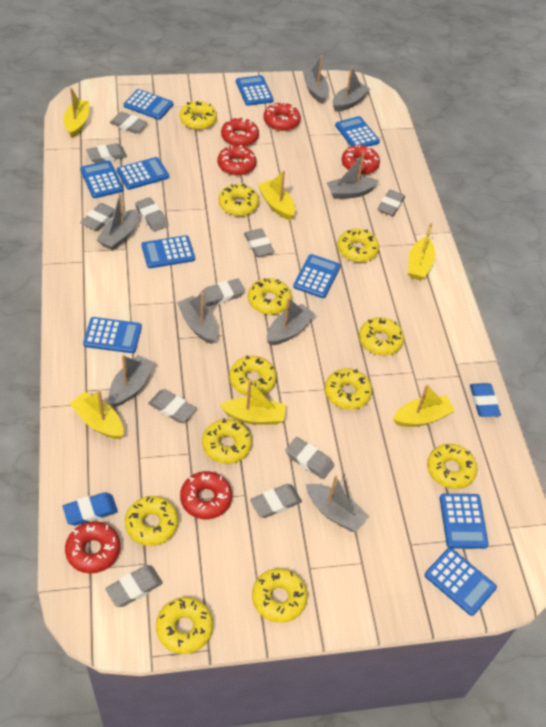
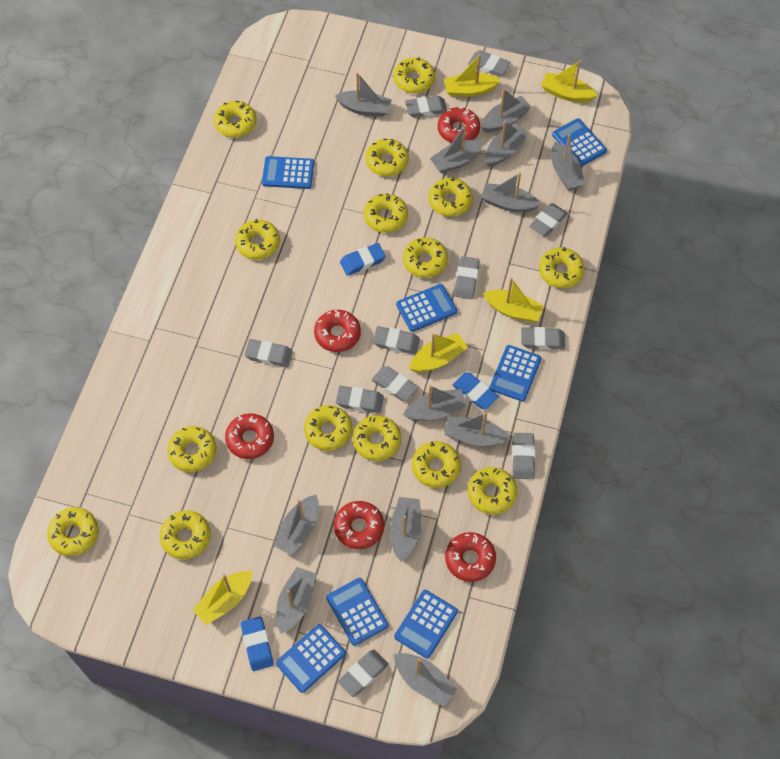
blue calculator: [80,161,124,198] [83,317,142,353] [117,157,169,190] [124,89,173,120] [141,235,195,268] [236,75,274,106] [293,254,341,298] [335,116,380,146] [425,548,497,616] [440,494,489,549] = 10 -> [262,156,314,189] [276,624,346,693] [326,578,388,646] [394,590,458,659] [396,284,457,332] [490,345,541,402] [552,118,607,167] = 7
blue eraser: [63,492,118,526] [470,383,501,417] = 2 -> [241,616,274,671] [340,243,386,276] [452,373,499,409] = 3
grey boat: [97,193,137,250] [109,355,154,407] [177,293,217,344] [267,297,315,346] [302,55,329,104] [306,475,368,532] [326,154,379,199] [333,66,370,112] = 8 -> [274,495,319,555] [276,567,316,634] [335,72,392,117] [390,497,421,561] [394,653,457,707] [403,385,467,421] [430,125,484,174] [444,412,510,446] [481,89,532,132] [481,172,541,212] [485,121,529,167] [551,134,585,191] = 12
red donut: [65,521,120,574] [180,471,232,519] [217,145,257,176] [221,117,259,147] [263,102,301,131] [342,144,380,175] = 6 -> [225,413,274,459] [314,310,361,352] [334,501,384,549] [438,107,480,143] [445,532,496,582] = 5
yellow boat: [63,87,89,138] [69,390,124,439] [220,380,286,425] [258,170,295,220] [393,384,455,427] [408,223,435,280] = 6 -> [193,571,252,625] [409,333,468,372] [444,54,501,97] [483,278,544,322] [541,60,598,103] = 5
yellow donut: [125,496,178,546] [156,597,213,654] [179,101,217,130] [202,418,252,464] [219,184,259,216] [229,355,277,396] [248,278,292,315] [252,568,308,623] [325,368,372,410] [338,229,379,262] [359,317,404,356] [427,444,477,489] = 12 -> [47,507,99,556] [160,511,210,559] [167,426,216,472] [214,101,257,138] [235,219,280,260] [304,405,352,451] [353,415,401,461] [364,194,408,233] [366,139,409,176] [394,57,435,93] [403,237,448,278] [412,441,461,488] [428,177,473,217] [468,467,517,514] [539,247,585,288] = 15

